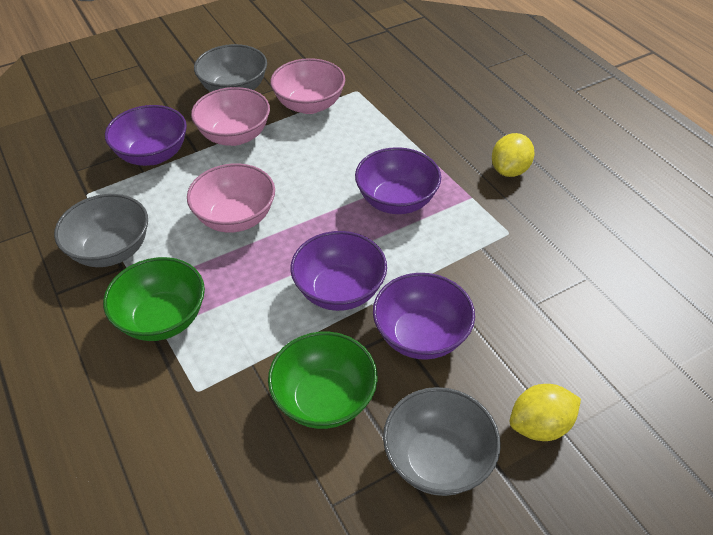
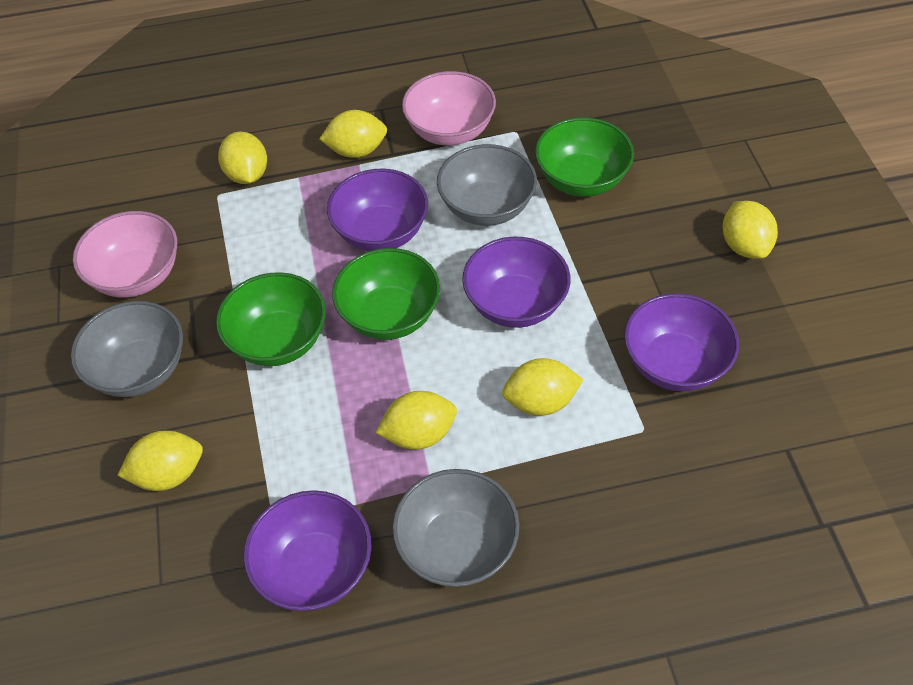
green bowl: [103,257,205,341] [268,332,378,429] = 2 -> [216,272,326,366] [332,248,440,340] [535,117,634,197] = 3
pink bowl: [187,163,275,233] [191,87,270,146] [270,58,345,114] = 3 -> [73,211,177,298] [402,71,496,146] = 2
yellow lemon: [492,133,535,177] [510,384,581,441] = 2 -> [118,431,203,491] [218,132,267,184] [319,110,387,158] [376,391,457,450] [502,358,584,416] [723,201,778,259] = 6

